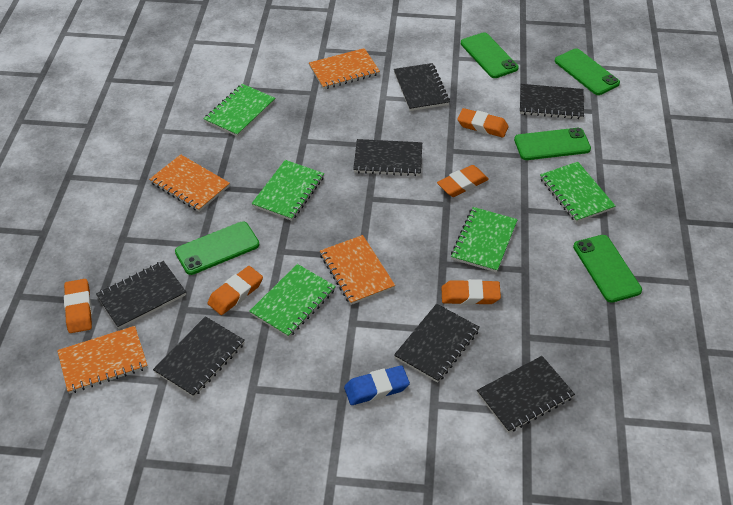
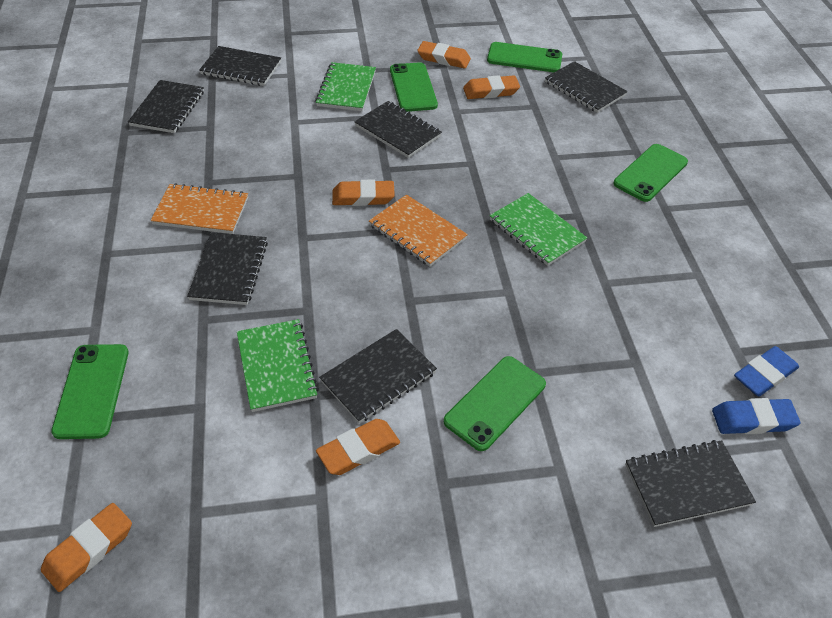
blue eraser: [344,365,410,405] = 1 -> [712,398,800,434] [734,346,799,396] = 2
green notebook: [204,84,275,137] [249,264,336,338] [252,160,324,221] [451,207,518,273] [540,162,615,223] = 5 -> [237,319,319,412] [315,62,376,111] [490,193,587,266] = 3
orange notebook: [57,326,148,394] [149,154,230,212] [309,48,380,89] [320,235,395,305] = 4 -> [151,183,248,234] [369,194,468,267] = 2

